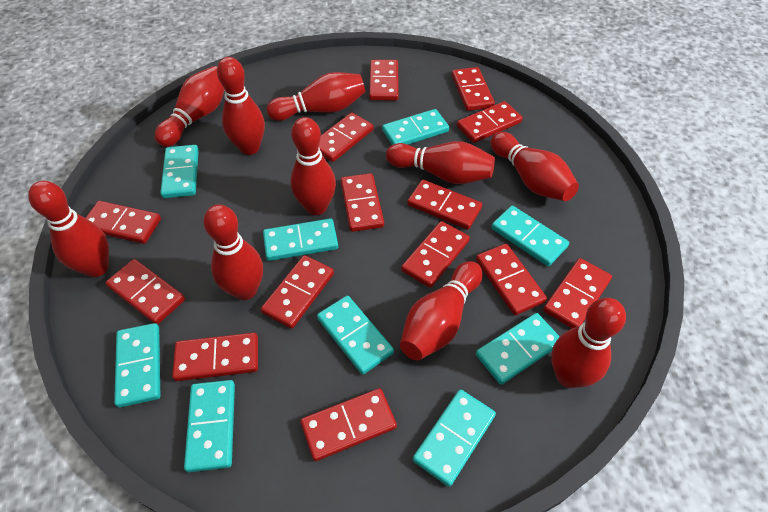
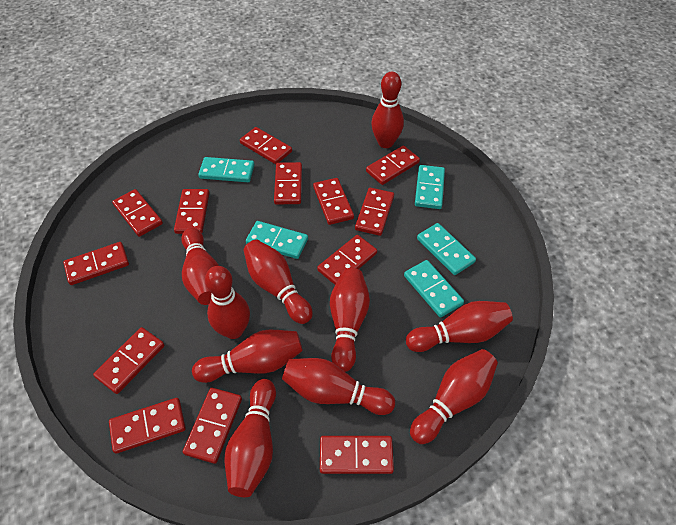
red domino: [86,201,161,244] [106,259,185,325] [172,333,258,381] [261,255,334,329] [300,388,397,461] [319,112,374,162] [341,173,384,232] [369,60,399,100] [401,221,470,288] [407,180,482,230] [452,67,495,111] [457,101,523,143] [476,244,547,315] [543,258,612,328] = 14 -> [63,242,129,285] [93,327,165,394] [109,398,186,454] [112,189,163,237] [174,189,209,234] [183,388,242,464] [240,127,292,164] [274,162,302,205] [313,178,354,225] [317,235,377,285] [320,436,394,474] [355,188,394,236] [366,145,420,185] = 13
turquoise domino: [114,323,160,408] [160,145,199,198] [184,380,235,472] [263,218,338,261] [317,296,394,375] [382,109,449,145] [413,389,496,487] [476,313,560,385] [491,206,569,266] = 9 -> [198,157,254,182] [246,221,308,259] [404,260,464,318] [415,165,445,209] [417,223,476,275] = 5

